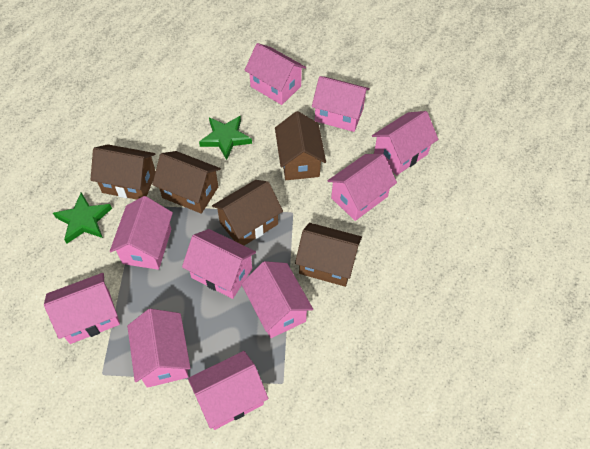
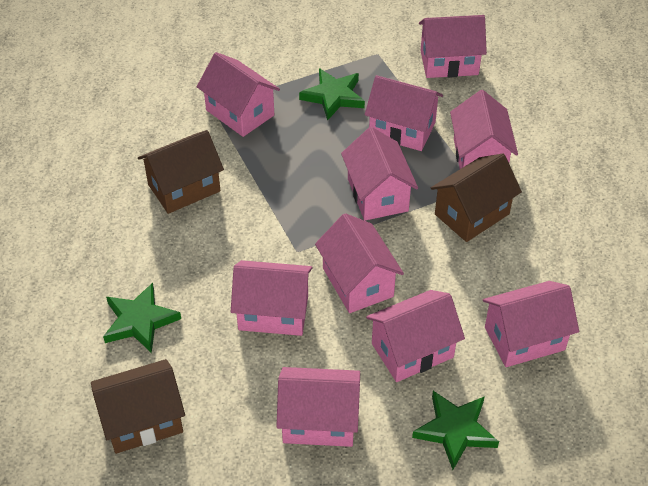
brown house: [91,144,156,200] [152,151,221,214] [212,180,283,246] [275,111,326,180] [295,223,362,287] = 5 -> [91,359,185,454] [138,130,224,214] [431,154,522,242] = 3
green star: [53,193,112,244] [199,116,252,160] = 2 -> [103,283,181,353] [299,68,365,121] [412,391,499,470] = 3

